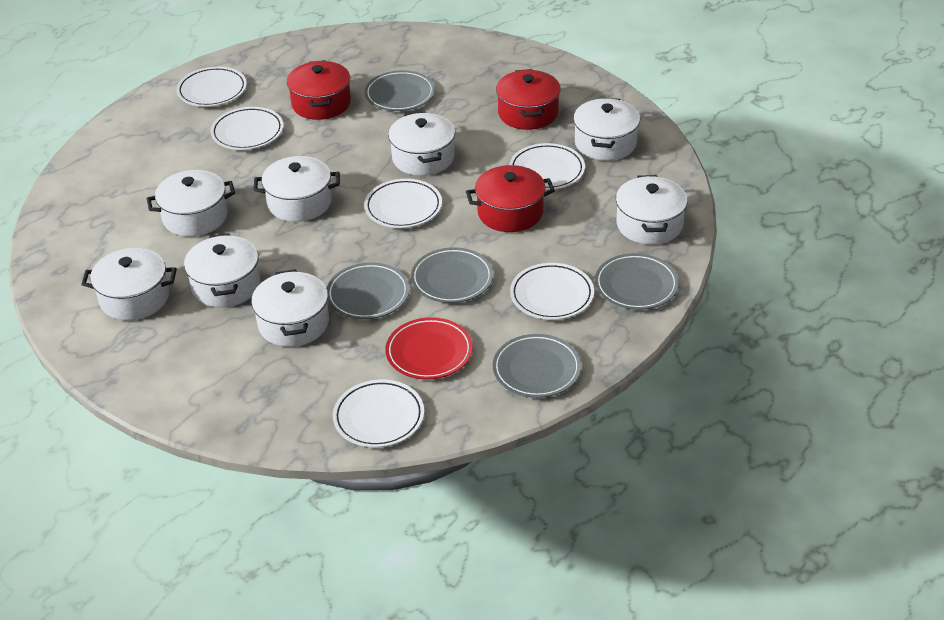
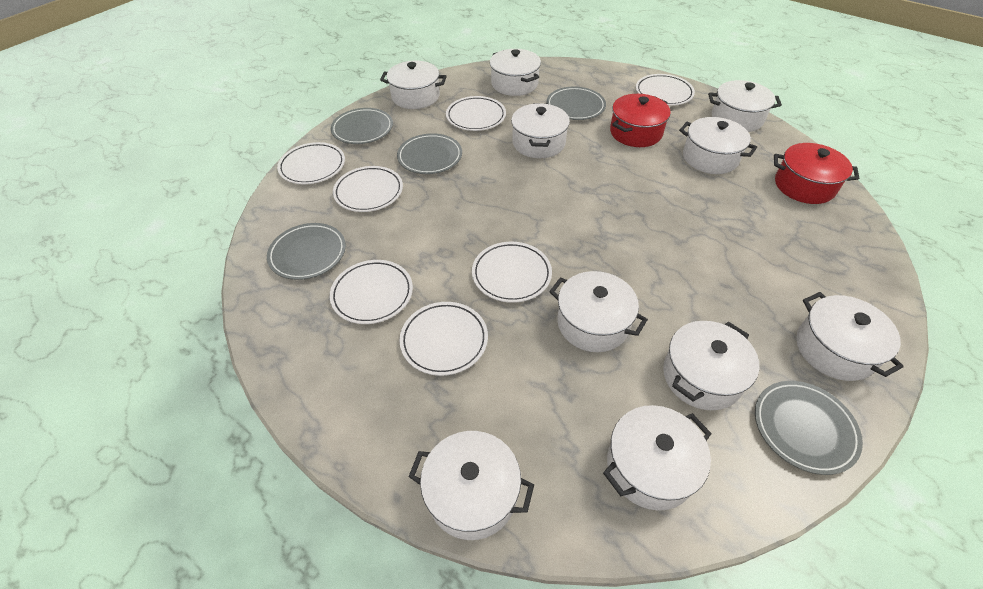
red plate: [385,317,473,380] = 1 -> none = 0
red pot: [287,60,351,120] [466,165,555,232] [496,69,561,130] = 3 -> [610,94,671,147] [774,143,859,204] = 2
white plate: [177,67,247,107] [211,107,283,150] [333,380,424,448] [364,179,442,228] [509,143,585,190] [510,263,594,320] = 6 -> [277,142,345,184] [330,260,413,324] [333,166,403,212] [399,302,488,376] [446,96,506,131] [472,242,552,303] [636,74,695,106] = 7
white pot: [81,248,177,320] [147,170,235,237] [184,233,260,308] [251,269,329,347] [254,156,340,222] [388,112,455,176] [573,98,640,161] [616,175,688,245] = 8 -> [380,61,446,109] [409,431,534,540] [490,49,541,96] [511,103,570,158] [549,271,648,352] [603,405,712,511] [663,321,759,410] [679,117,757,174] [708,80,782,132] [796,292,904,381] = 10

